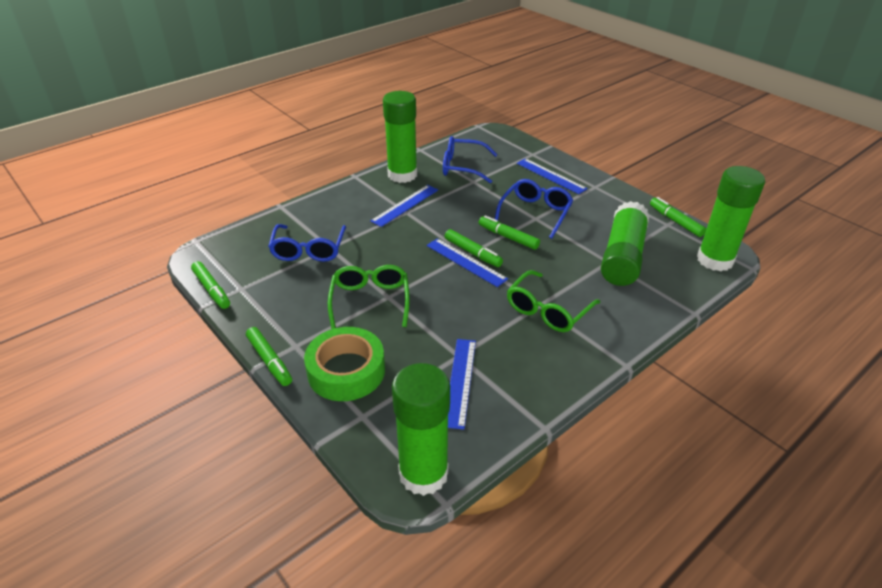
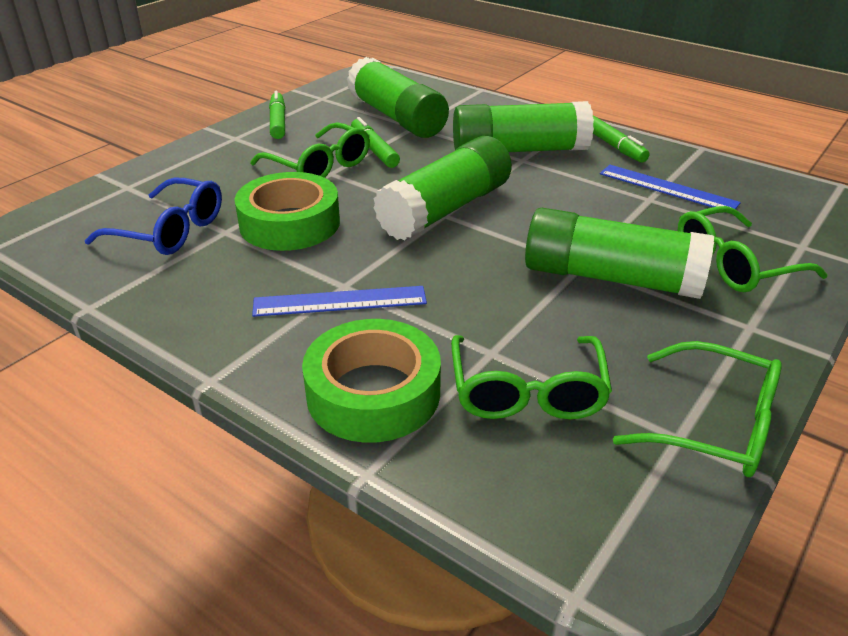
blue glasses: [268,224,346,262] [443,136,497,183] [495,179,573,239] = 3 -> [85,177,222,255] = 1
blue ruler: [370,185,438,227] [426,238,508,287] [448,339,476,430] [517,158,588,194] = 4 -> [252,286,427,317] [600,165,741,209] = 2
green glasses: [328,265,410,329] [507,270,600,332] = 2 -> [250,122,370,178] [451,335,612,419] [613,341,782,477] [678,206,828,292] = 4
green marker: [191,261,230,309] [246,327,292,386] [445,229,503,267] [478,215,540,250] [650,197,706,237] = 5 -> [269,91,285,139] [351,117,400,168] [593,115,650,163] = 3
green tape: [304,327,385,401] = 1 -> [235,172,340,251] [302,319,441,443] = 2

